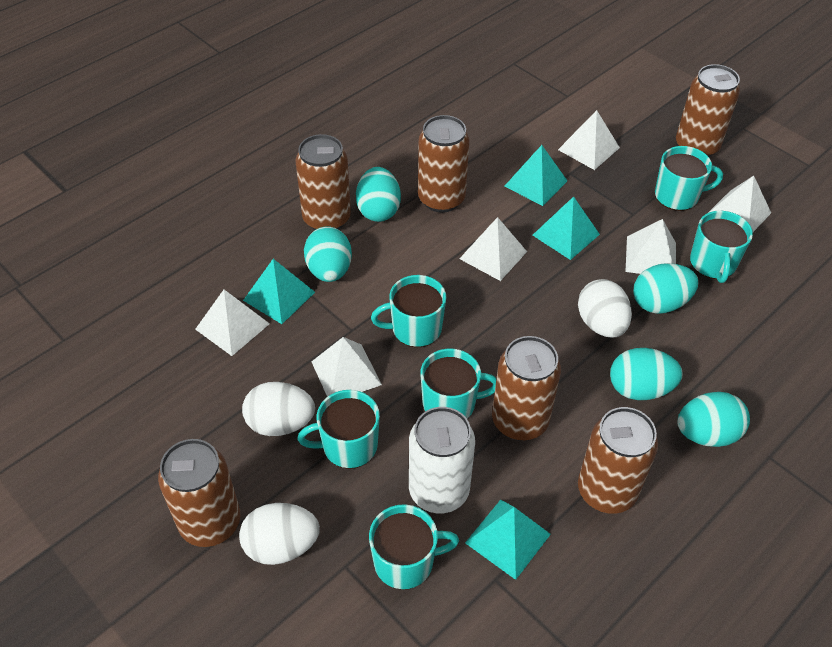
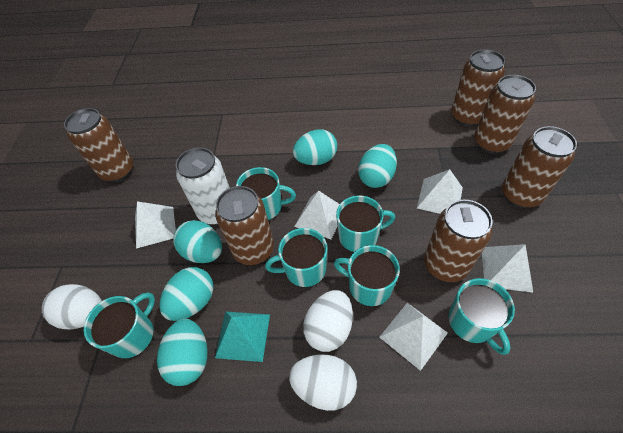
turquoise pyramid: [243,259,315,324] [465,500,551,580] [504,145,567,206] [533,196,600,260] = 4 -> [215,311,270,362] = 1
white pyramid: [195,290,270,356] [311,337,382,397] [459,217,527,281] [558,110,620,170] [625,219,676,274] [708,176,771,232] = 6 -> [135,201,176,249] [294,191,340,239] [380,303,448,371] [417,169,463,214] [482,244,533,292] = 5

